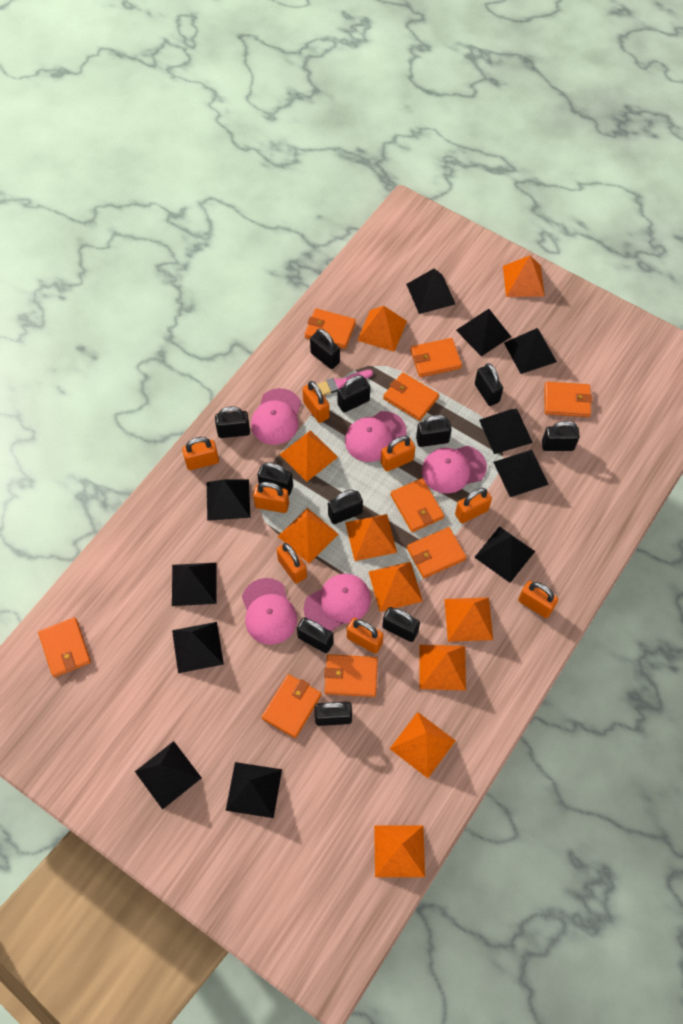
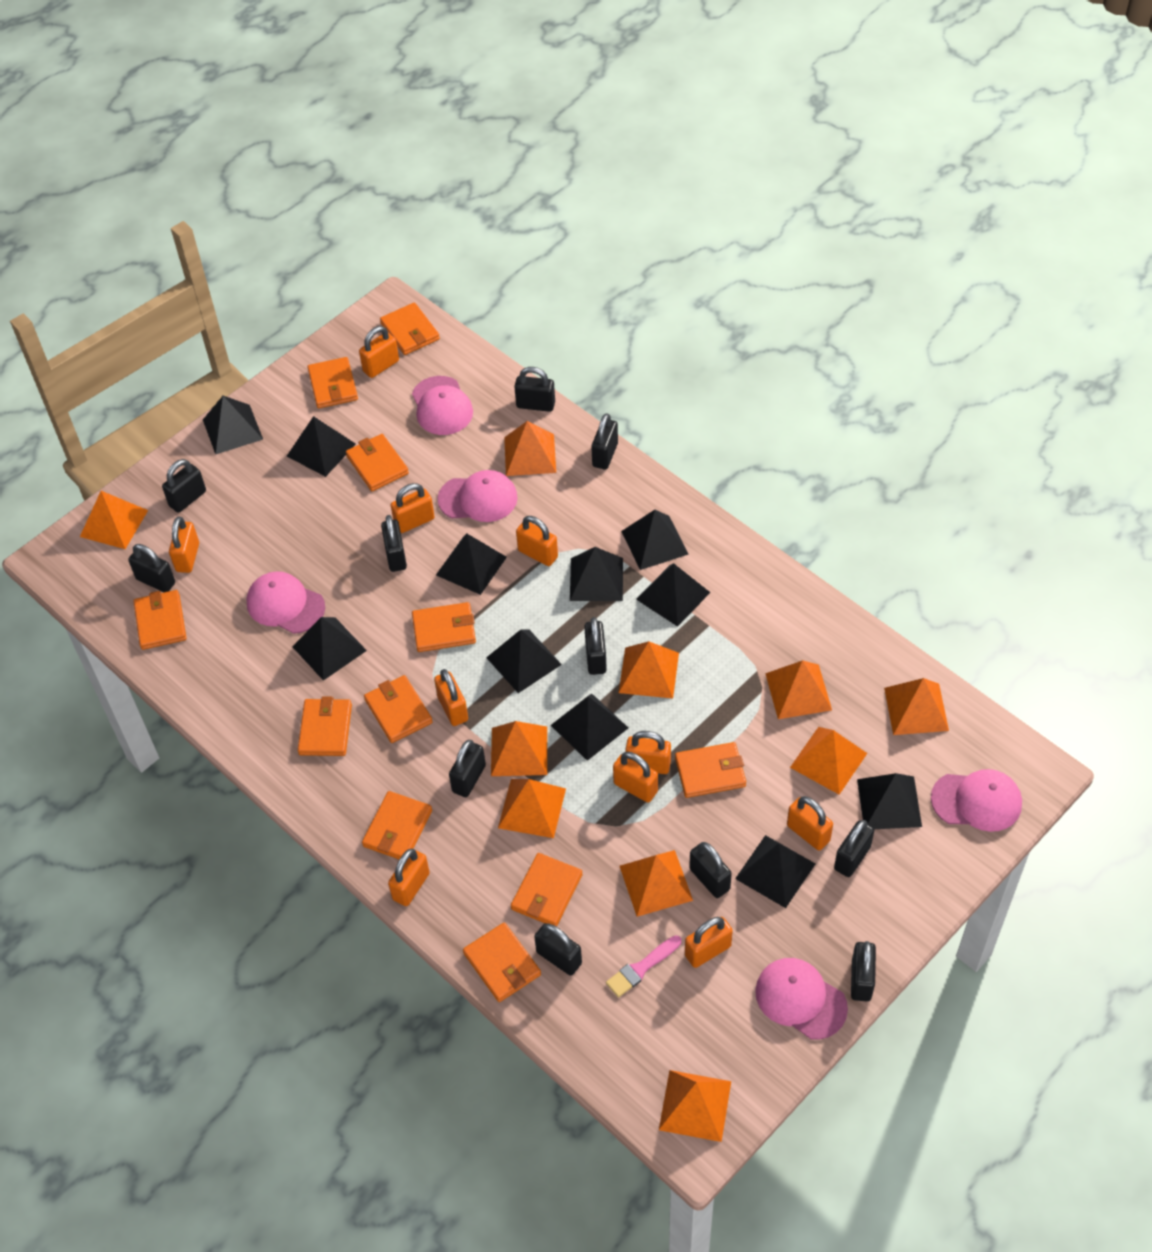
orange padlock: [182,437,219,470] [253,482,289,513] [277,542,307,584] [302,381,330,423] [347,618,384,654] [381,436,415,472] [455,488,492,523] [518,581,558,618] = 8 -> [169,517,199,573] [359,326,399,378] [388,848,430,906] [391,483,435,533] [434,669,468,726] [516,516,558,566] [613,752,658,803] [625,731,671,774] [685,917,733,968] [787,796,833,851] = 10
orange wallet: [38,617,91,677] [262,674,321,738] [305,308,356,349] [324,654,378,697] [383,372,439,421] [391,478,444,532] [407,527,466,578] [410,338,462,377] [544,382,593,417] = 9 -> [133,590,186,650] [298,697,352,756] [307,357,358,408] [346,434,409,491] [362,791,432,860] [364,675,433,743] [380,302,440,355] [412,602,476,652] [463,922,541,1002] [511,853,582,927] [675,742,746,798] = 11

